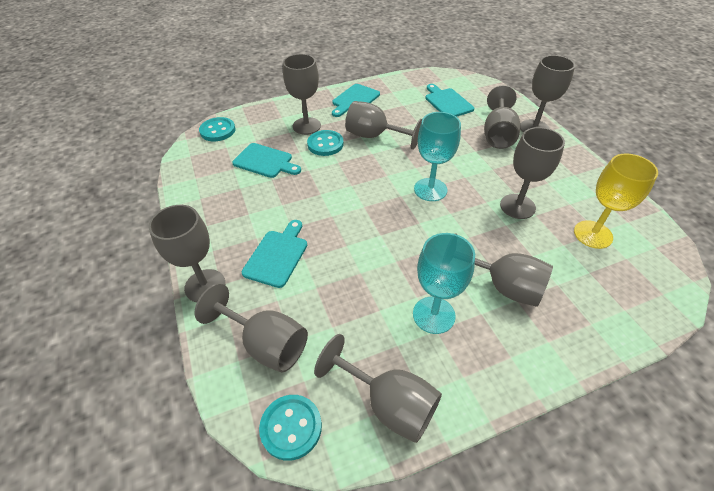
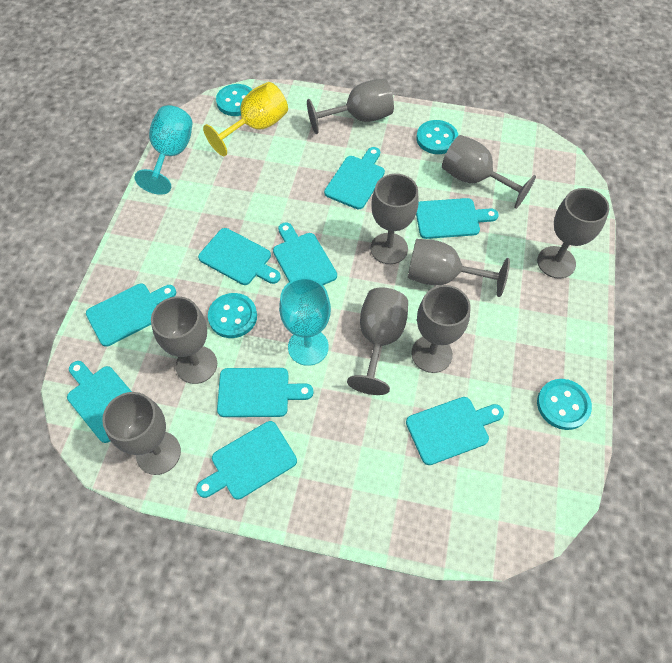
turquoise button: [199,117,235,141] [259,395,322,461] [307,130,344,156] = 3 -> [208,293,257,338] [216,84,253,116] [416,120,458,154] [537,379,592,430] = 4
turquoise cutting board: [232,143,301,178] [242,220,307,288] [332,84,380,117] [425,84,474,117] = 4 -> [67,361,132,443] [86,284,176,347] [196,421,297,499] [198,228,281,285] [217,368,314,417] [273,222,337,285] [324,147,385,209] [406,397,504,465] [416,198,499,239] = 9

